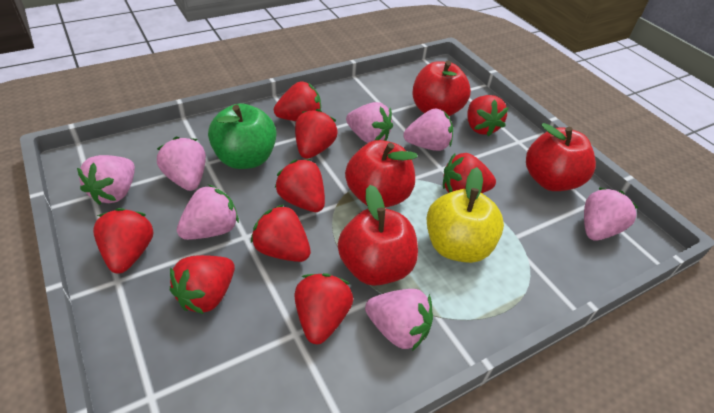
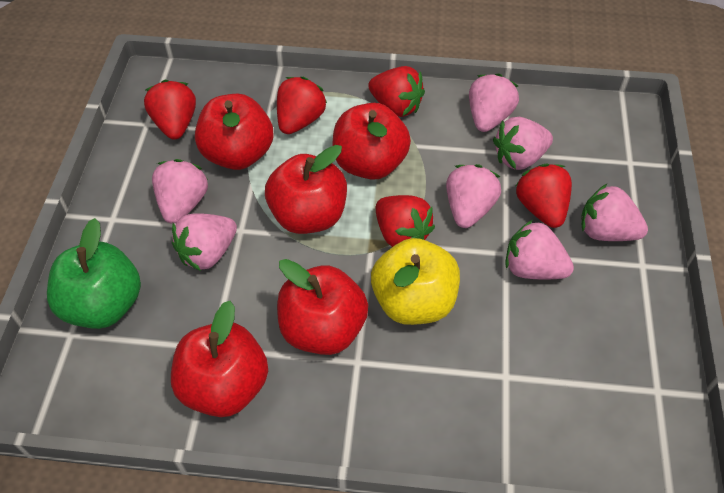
red apple: [338,185,418,286] [345,140,418,208] [412,61,471,116] [526,123,596,191] = 4 -> [171,301,268,417] [195,94,274,170] [265,145,347,234] [277,259,368,355] [332,103,411,180] = 5
red strawberry: [93,208,153,274] [170,255,235,314] [251,204,311,262] [274,81,321,121] [275,159,325,212] [295,109,338,159] [295,273,353,344] [443,153,496,193] [467,95,508,137] = 9 -> [144,80,196,140] [277,77,327,134] [368,66,425,117] [376,195,435,247] [516,164,572,228] = 5

